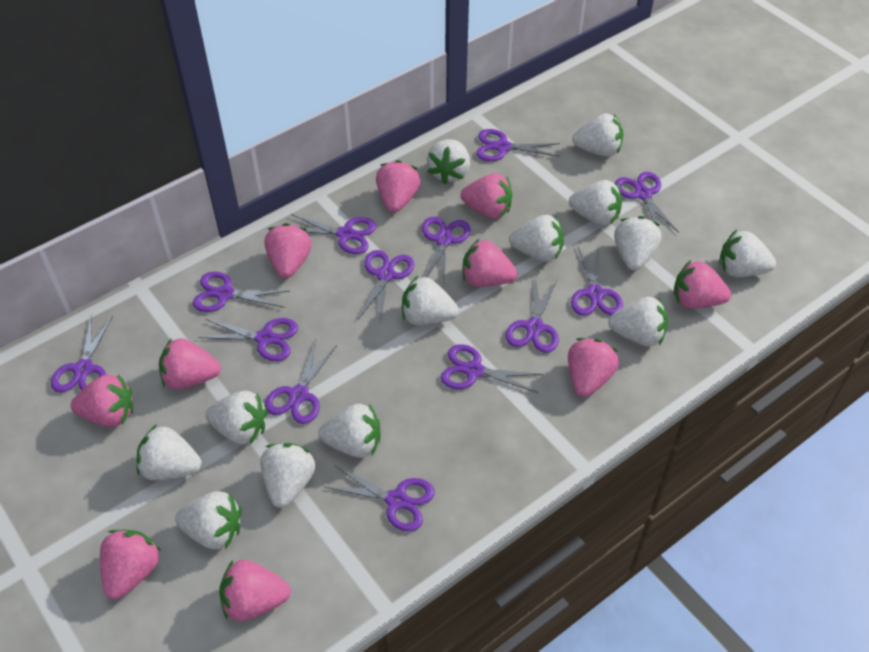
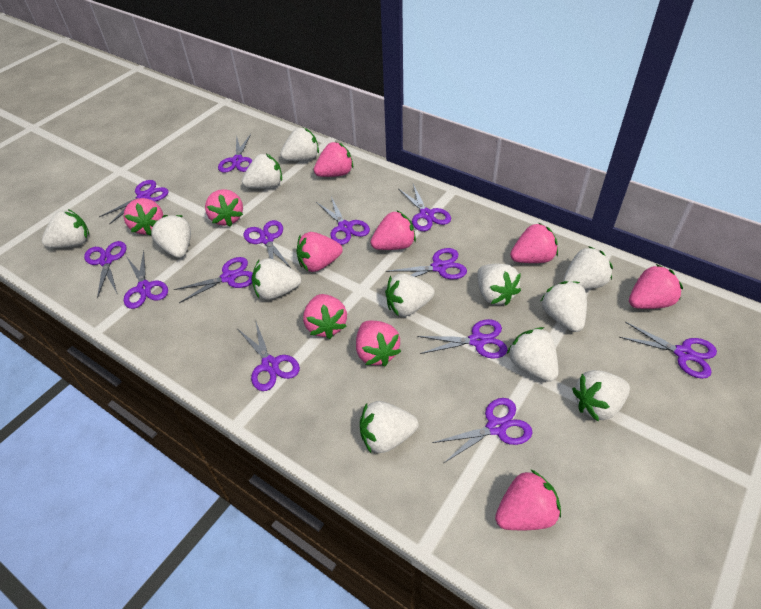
white strawberry: [137,424,202,480] [175,491,241,549] [206,391,267,444] [260,443,315,508] [318,404,381,458] [402,276,459,325] [427,139,470,184] [509,215,564,261] [569,180,622,226] [572,113,623,157] [608,297,668,347] [614,216,661,271] [719,230,776,277] = 13 -> [42,209,89,248] [151,215,191,258] [242,153,282,189] [252,258,301,300] [280,127,319,161] [360,401,418,453] [385,273,435,316] [477,264,521,305] [507,327,558,382] [541,281,587,332] [563,246,613,289] [572,370,630,422] = 12

